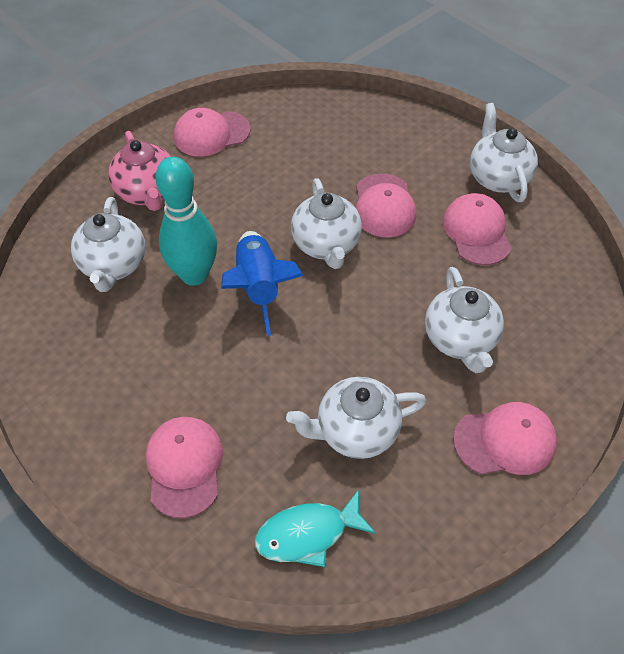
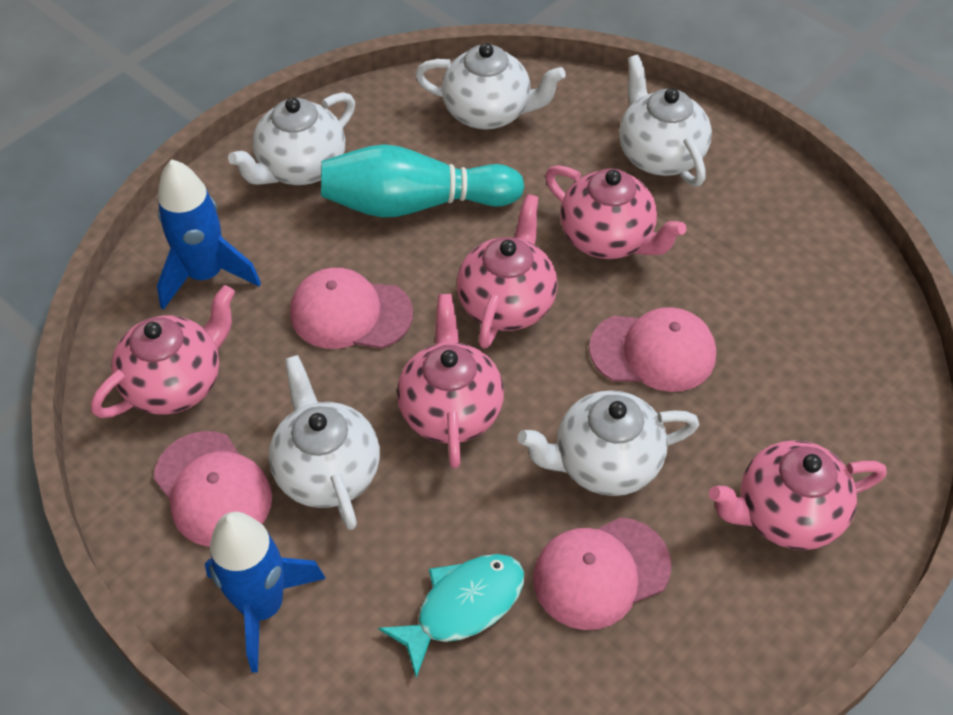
blue rocket: [221,231,303,336] = 1 -> [157,159,261,310] [205,512,326,673] = 2
pink cap: [146,417,223,518] [174,108,251,157] [355,173,416,237] [443,193,512,265] [453,402,557,475] = 5 -> [154,431,272,547] [290,268,413,349] [533,517,672,630] [589,307,716,392] = 4
pink teapot: [108,131,171,211] = 1 -> [91,285,235,418] [397,294,504,468] [457,194,557,349] [545,165,687,259] [709,440,886,550] = 5

